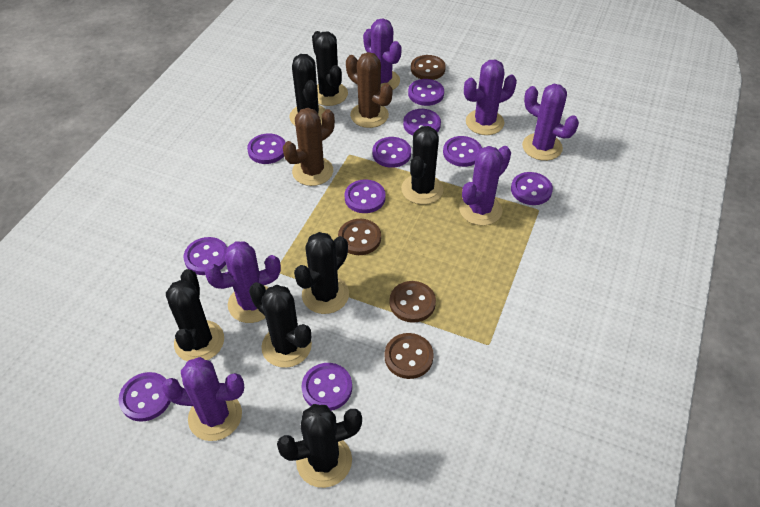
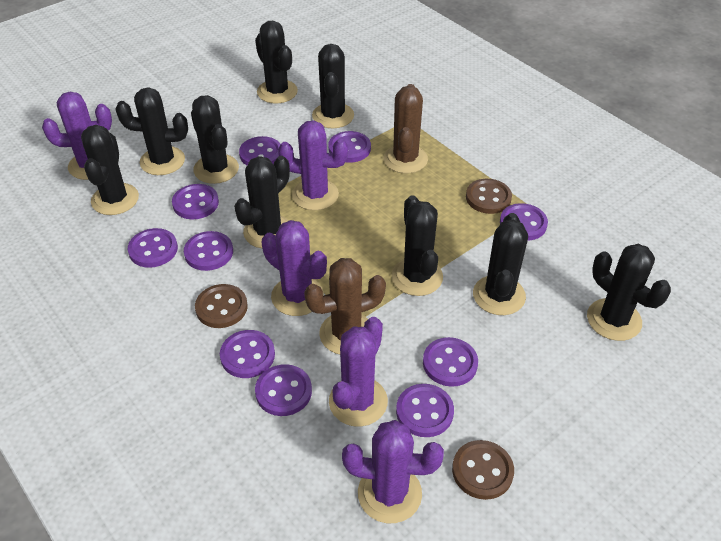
black cactus: [166,269,224,361] [249,282,312,368] [277,404,362,488] [289,54,326,125] [294,232,349,314] [312,31,348,106] [401,126,443,205] = 7 -> [81,125,139,215] [115,87,188,175] [191,95,239,184] [234,156,290,248] [255,21,298,103] [312,44,354,128] [391,195,443,296] [473,213,528,315] [587,244,671,341] = 9
brown button: [338,219,381,255] [385,333,434,379] [389,281,436,323] [411,55,446,80] = 4 -> [195,284,248,328] [452,440,514,500] [466,179,512,214] = 3
purple cactus: [162,357,244,441] [204,241,281,323] [363,19,402,90] [459,146,511,226] [464,60,517,135] [522,84,579,161] = 6 -> [42,92,112,180] [261,220,327,316] [278,120,348,210] [329,317,388,427] [342,420,444,523] = 5

